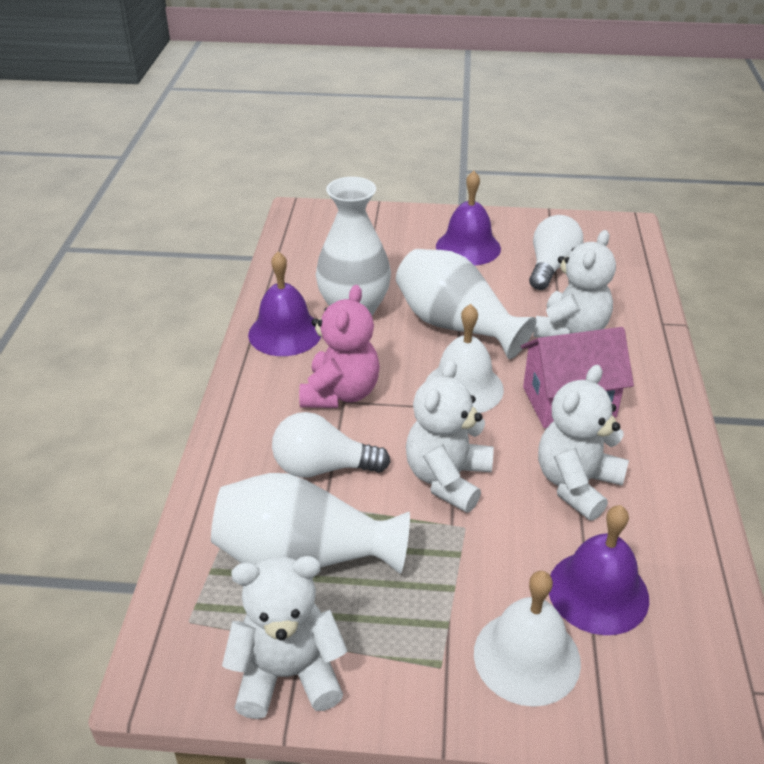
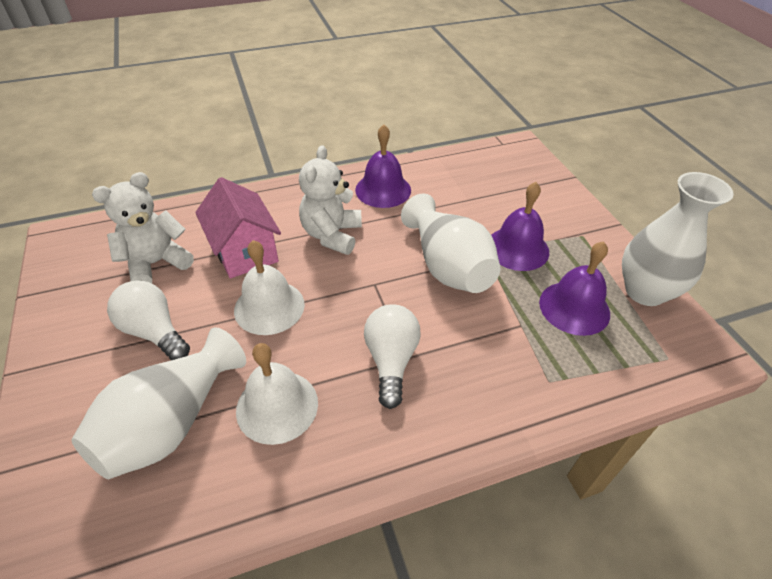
pink teddy bear: [299,285,380,408] = 1 -> none = 0
white teddy bear: [222,556,348,719] [406,359,494,513] [533,230,616,338] [538,365,629,521] = 4 -> [92,172,194,283] [299,145,362,255] = 2

